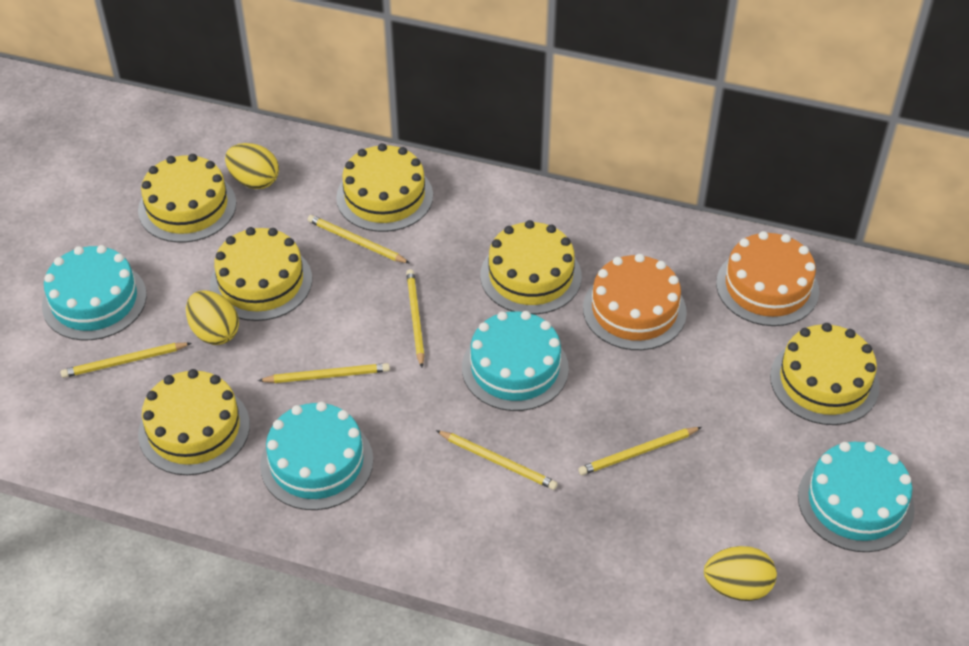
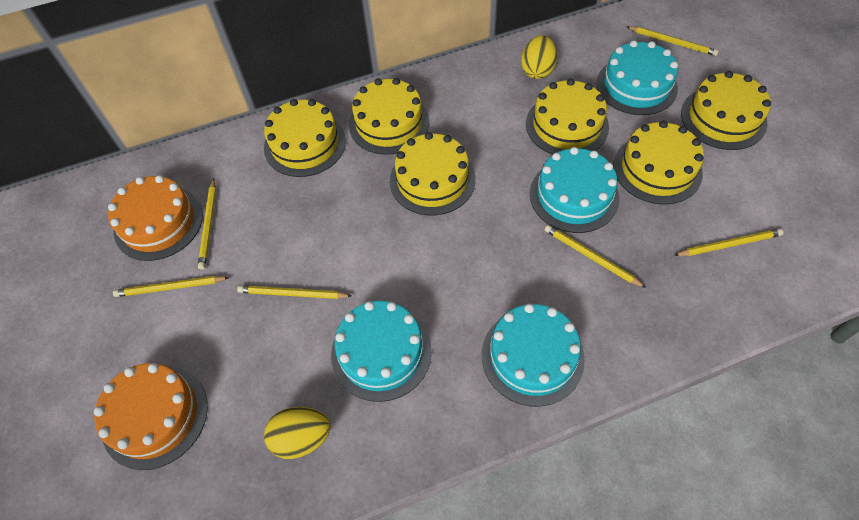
yellow egg: [186,290,239,345] [225,143,279,189] [704,546,777,601] = 3 -> [264,407,331,459] [521,35,557,79] = 2

